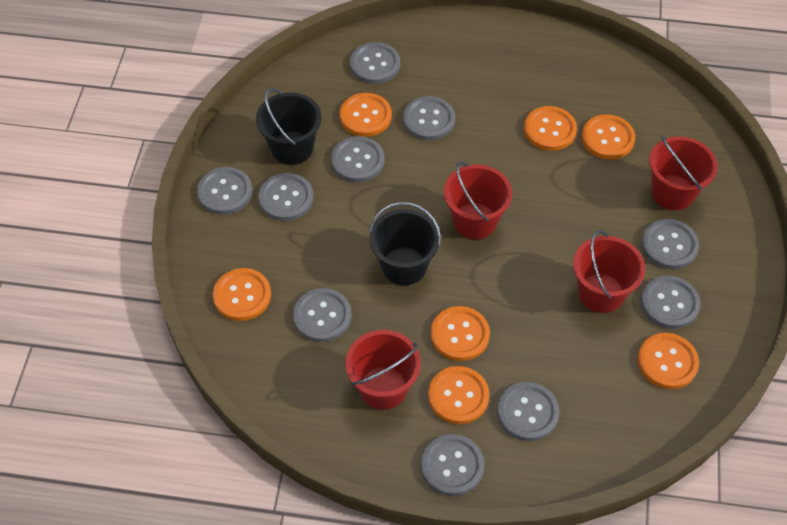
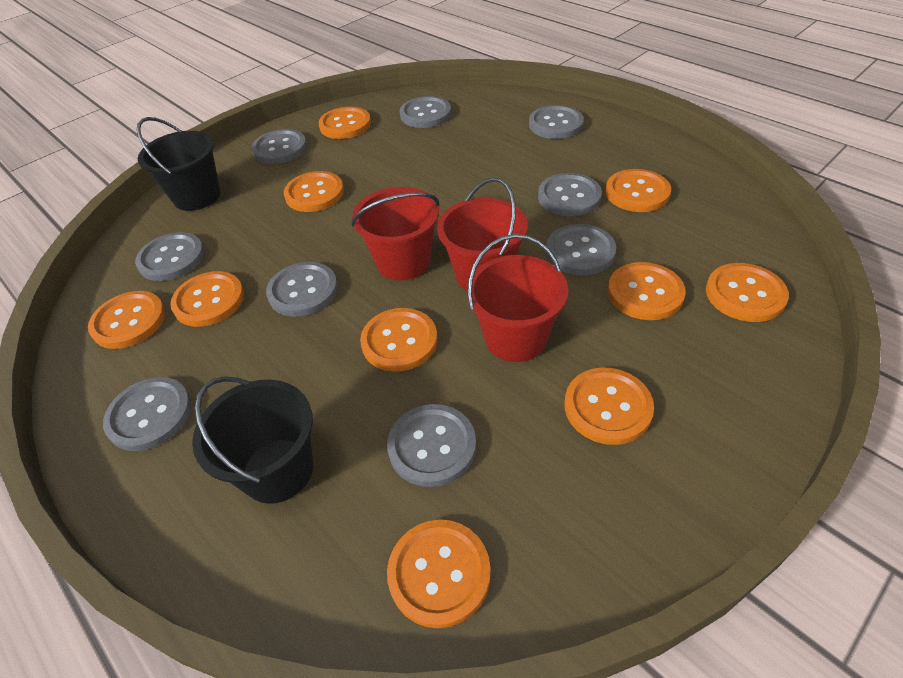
grey button: [197,167,252,215] [258,173,313,221] [293,288,352,342] [331,136,385,182] [350,42,400,84] [403,96,455,140] [421,434,484,496] [497,382,559,441] [641,219,699,269] [641,276,700,329] = 10 -> [103,377,192,451] [135,232,204,281] [251,129,307,164] [266,262,338,317] [387,404,476,487] [400,96,451,128] [529,105,584,139] [538,173,602,216] [546,224,616,275] = 9
orange button: [213,268,271,321] [340,93,392,137] [428,366,489,424] [431,306,490,361] [524,106,577,151] [582,114,635,159] [638,333,699,389] = 7 -> [88,291,166,349] [170,271,244,327] [284,171,344,212] [319,106,371,139] [360,308,438,372] [387,520,491,628] [565,367,654,445] [606,169,671,212] [608,262,686,320] [706,263,789,322] = 10
red bucket: [345,330,421,410] [444,161,512,239] [573,230,645,313] [649,136,717,210] = 4 -> [351,187,440,280] [437,177,528,291] [467,234,568,362] = 3

